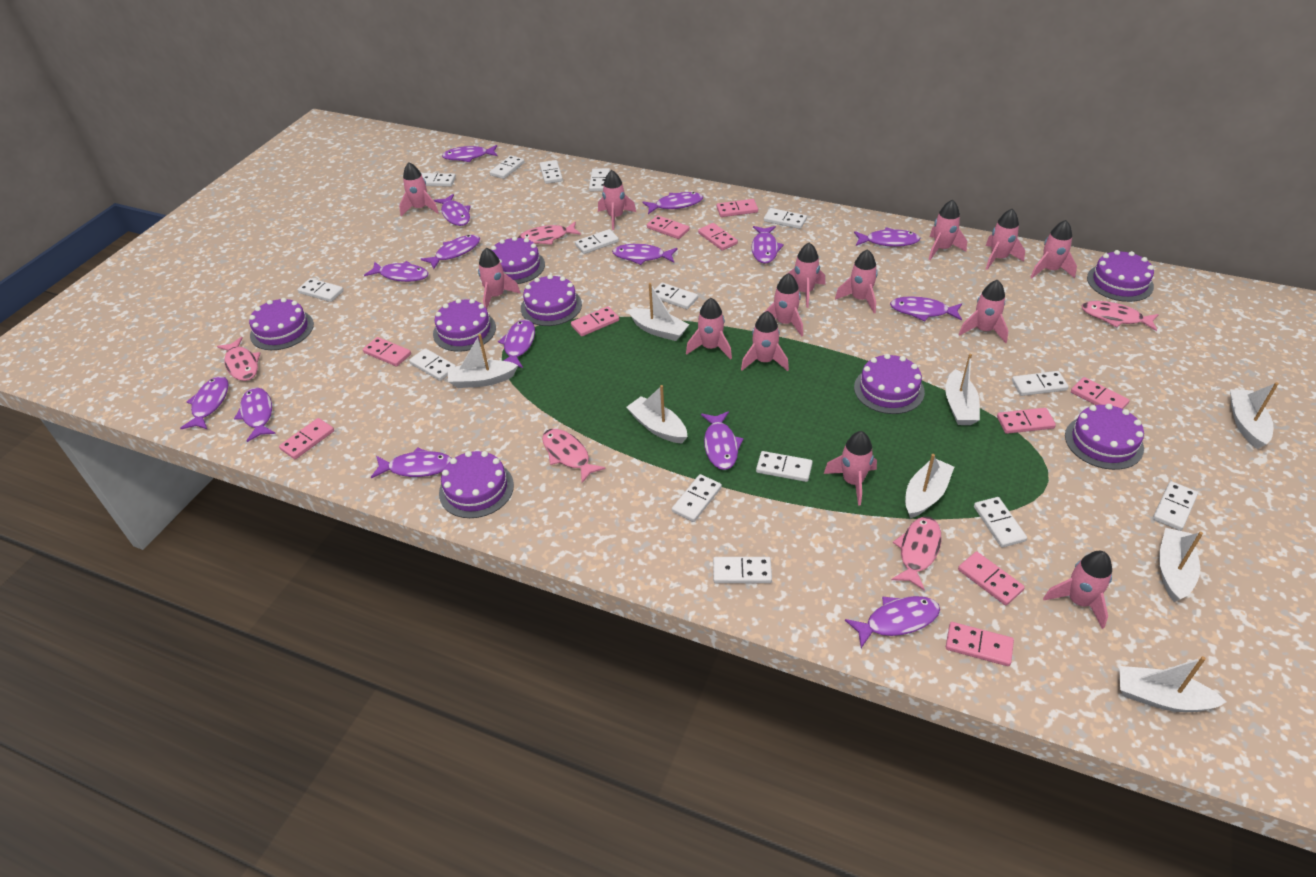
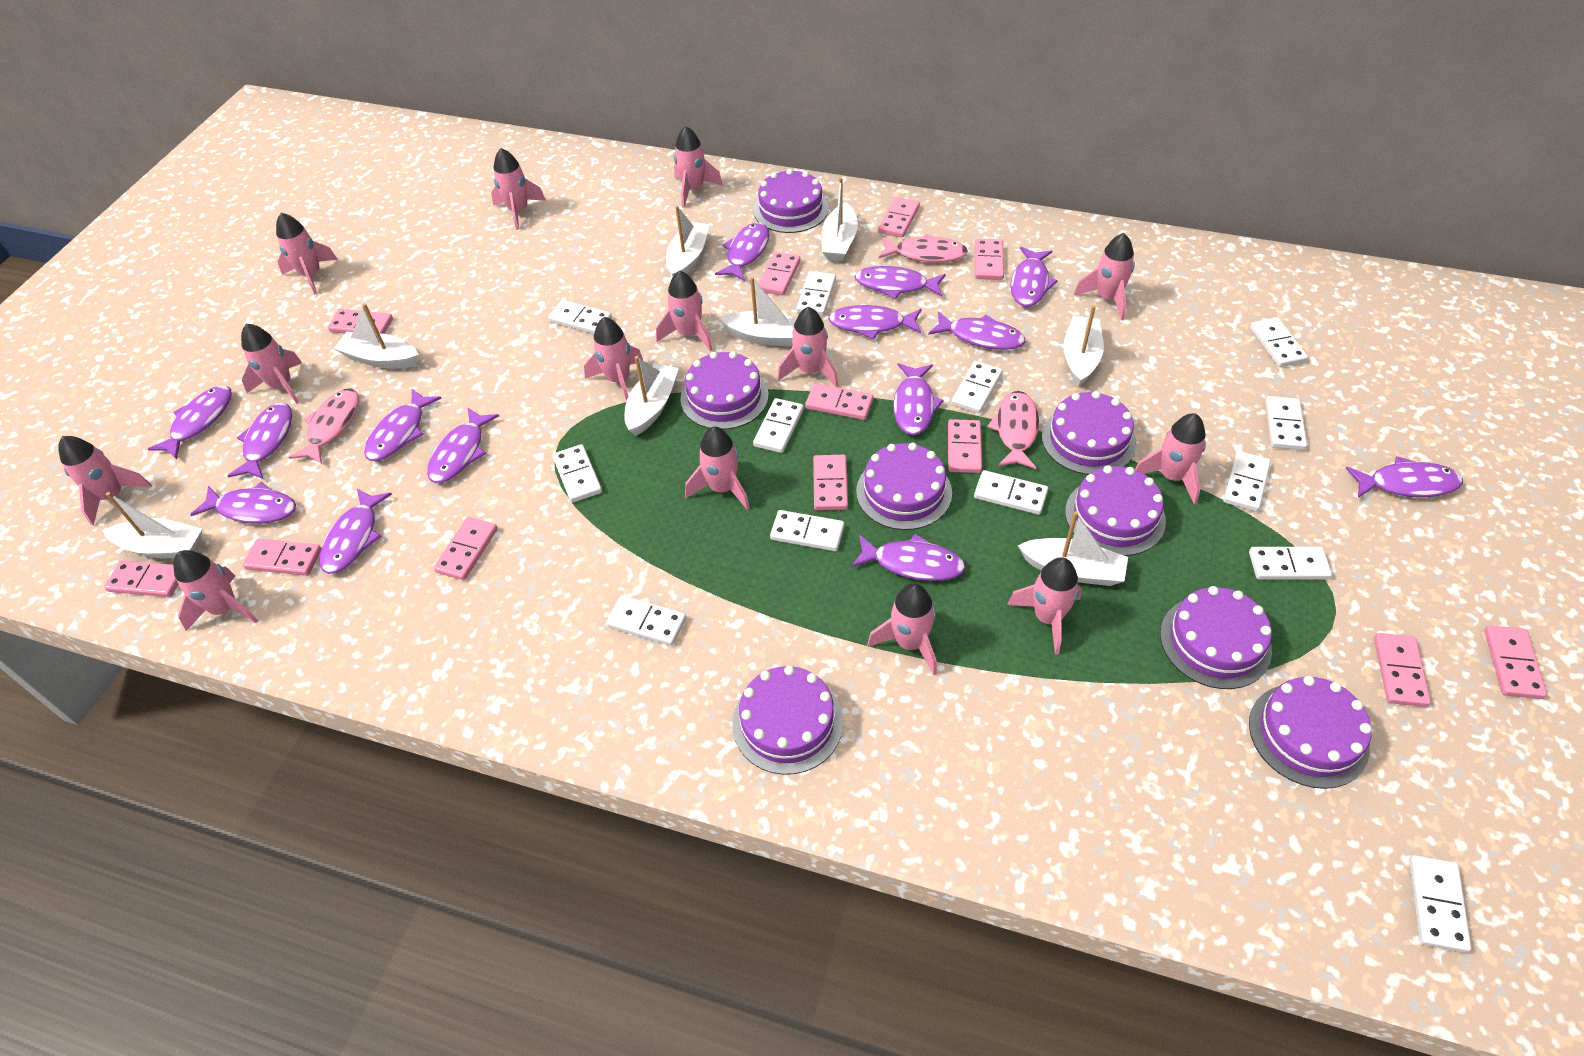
pink domino: [279,418,334,459] [363,337,411,367] [571,306,619,336] [647,215,689,239] [698,223,738,251] [716,199,758,217] [946,622,1014,666] [958,551,1025,605] [997,408,1056,434] [1071,377,1130,409] = 10 -> [104,560,178,597] [243,539,321,576] [328,309,393,334] [434,517,498,580] [758,252,800,295] [805,383,873,420] [813,455,848,510] [878,197,920,238] [948,419,982,473] [975,239,1004,280] [1374,633,1431,707] [1484,625,1547,699] = 12
pink fish: [217,337,261,381] [518,222,581,245] [542,429,606,483] [891,517,942,591] [1082,301,1159,331] = 5 -> [289,388,359,464] [879,233,968,262] [987,391,1039,469] = 3
purple fish: [180,376,228,430] [234,387,276,442] [364,261,428,282] [371,447,452,478] [421,235,480,269] [434,194,471,226] [442,145,498,162] [498,319,535,368] [612,244,677,265] [642,192,703,214] [701,411,744,470] [751,226,784,263] [845,596,940,648] [854,227,920,247] [890,296,962,321] = 15 -> [148,386,232,460] [190,482,296,524] [228,403,292,479] [320,489,392,574] [364,389,442,461] [427,407,499,483] [715,222,770,281] [828,305,921,339] [851,534,966,581] [854,266,946,299] [893,363,944,435] [928,311,1025,350] [1010,247,1058,307] [1346,456,1463,498] = 14
white domino: [297,278,344,302] [409,348,456,381] [421,173,456,187] [490,155,525,179] [540,160,563,184] [575,229,619,254] [589,168,610,191] [655,282,698,309] [672,474,722,522] [713,557,772,583] [756,451,813,482] [764,208,807,229] [974,497,1027,547] [1012,371,1069,396] [1153,481,1198,531] = 15 -> [548,300,612,334] [553,444,602,503] [606,595,686,646] [753,398,804,453] [770,510,844,551] [796,271,836,316] [951,361,1003,414] [974,470,1048,515] [1223,451,1271,512] [1249,547,1332,580] [1250,317,1308,367] [1265,396,1307,450] [1409,855,1471,953] = 13

